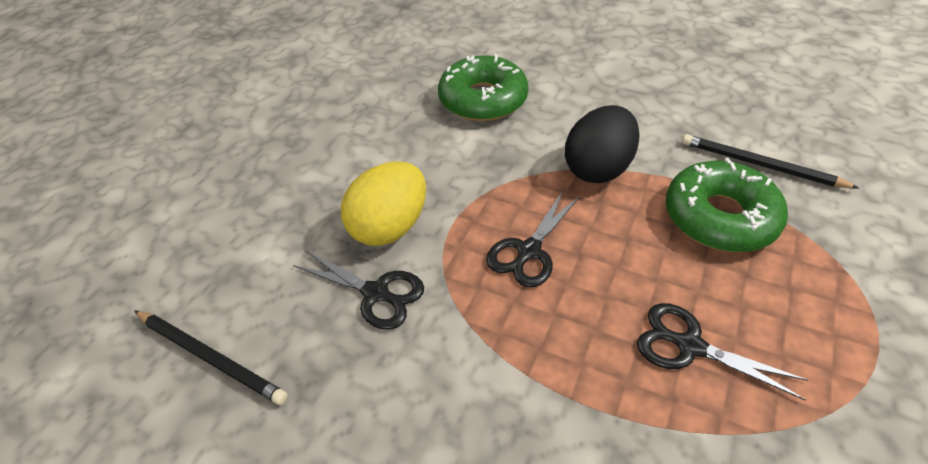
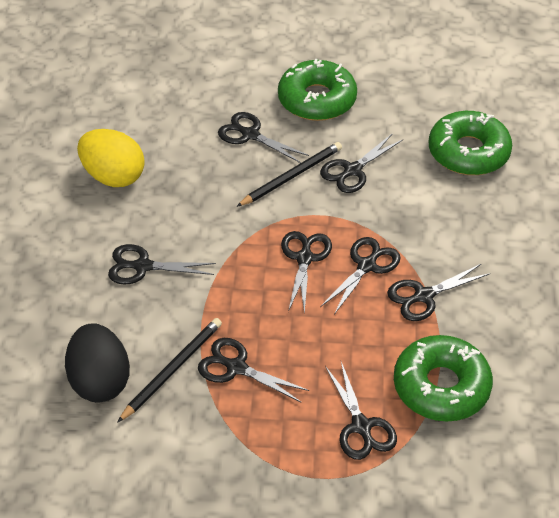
black scissors: [293,250,424,330] [486,191,580,288] [637,303,808,400] = 3 -> [108,244,216,285] [198,338,310,403] [218,112,309,163] [281,231,332,314] [320,133,403,193] [320,237,400,315] [325,362,397,460] [387,263,491,321] = 8
green donut: [438,54,529,121] [666,158,788,252] = 2 -> [278,59,357,121] [394,335,493,422] [428,111,512,175] = 3

